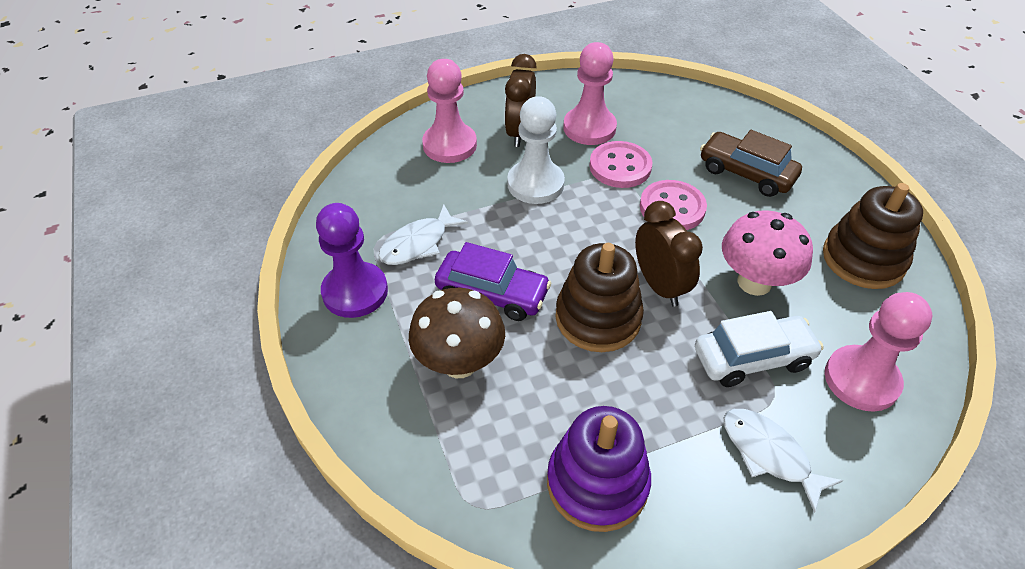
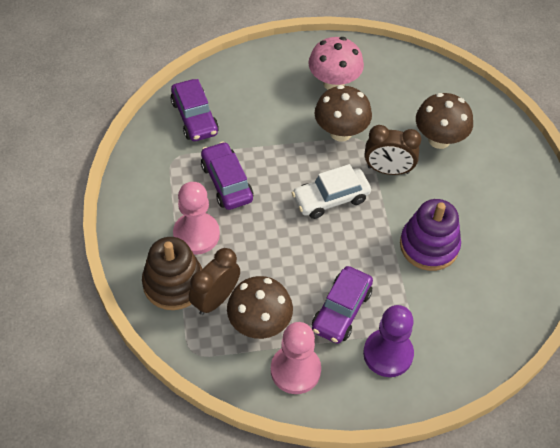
brown car: [700,130,802,197] = 1 -> none = 0
brown mushroom: [409,287,505,378] = 1 -> [227,276,293,339] [314,85,372,142] [416,93,473,149] = 3
brown stacking toy: [555,243,644,352] [823,183,923,289] = 2 -> [142,237,202,310] = 1
pink button: [590,141,652,188] [640,180,707,230] = 2 -> none = 0
pink pawn: [422,59,477,163] [563,42,617,145] [825,292,932,412] = 3 -> [173,182,220,255] [271,322,321,394] = 2
purple car: [435,242,551,321] = 1 -> [171,79,219,141] [201,141,253,210] [312,266,373,344] = 3
white fish: [379,205,468,265] [724,409,843,513] = 2 -> none = 0
white pawn: [507,96,565,204] = 1 -> none = 0

